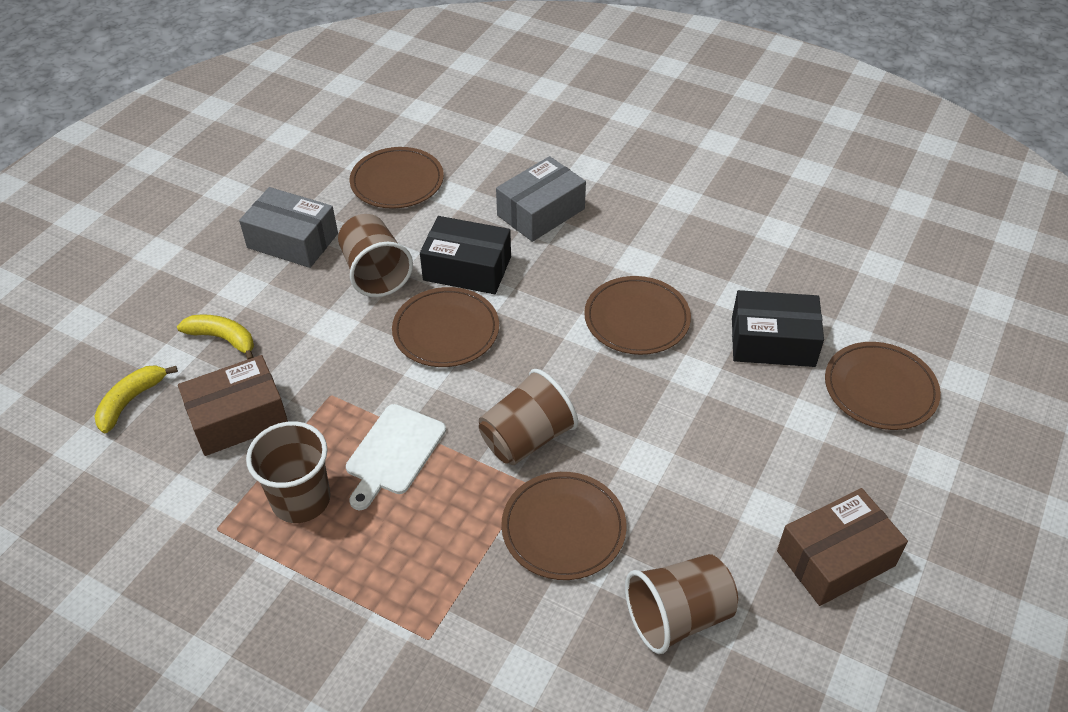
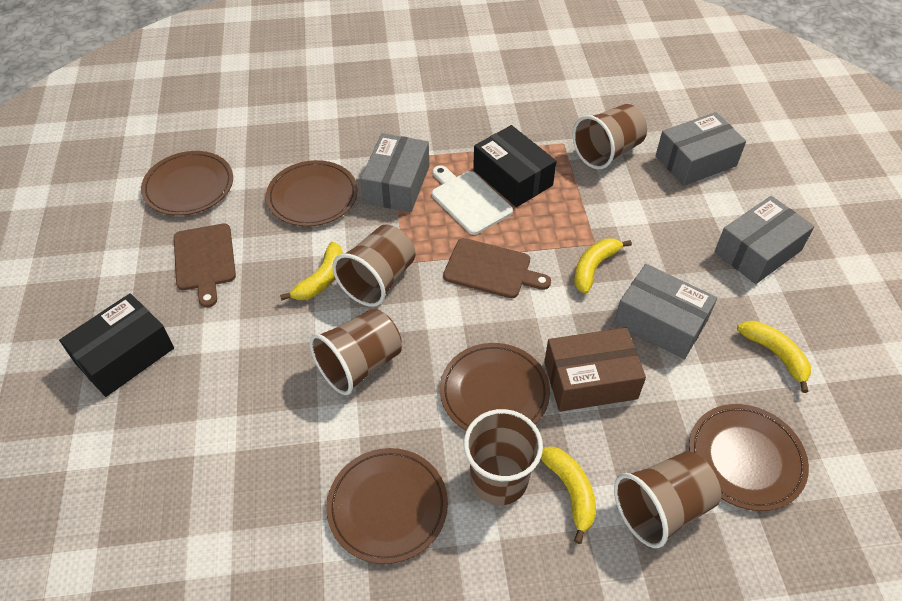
brown box: [178,355,288,456] [777,488,908,606] = 2 -> [544,327,646,412] = 1
brown cup: [246,421,331,523] [338,214,413,297] [479,369,578,465] [625,554,738,654] = 4 -> [309,309,402,395] [332,224,415,307] [464,409,543,505] [572,104,647,169] [614,451,721,548] = 5
brown cutting board: none = 0 -> [174,223,236,308] [443,238,551,298] = 2
grey box: [239,187,338,268] [496,156,586,242] = 2 -> [361,133,429,212] [614,264,717,359] [656,112,746,186] [714,196,814,284] = 4
yellow banana: [94,365,178,433] [177,314,254,360] = 2 -> [280,242,343,301] [541,446,596,544] [574,238,632,294] [737,321,811,393] = 4

